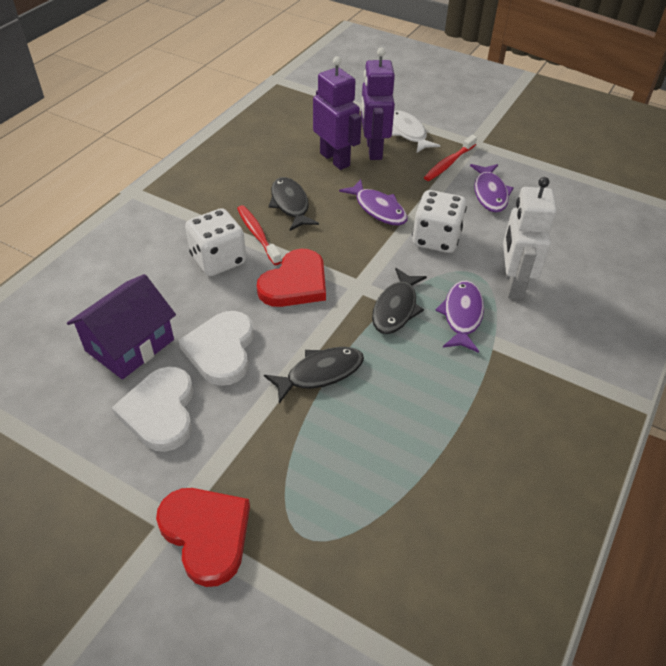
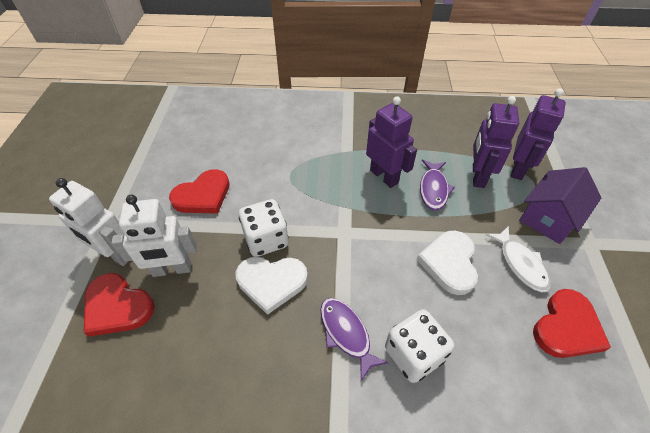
black fish: [264,347,364,404] [268,177,319,231] [372,268,427,334] = 3 -> none = 0
purple fish: [339,179,408,225] [435,280,484,353] [470,164,513,212] = 3 -> [320,298,389,381] [420,160,455,210] = 2
purple robot: [313,56,362,170] [361,47,395,160] = 2 -> [366,96,417,188] [473,96,519,188] [511,88,566,180] = 3
red heart: [156,488,250,587] [257,249,326,307] = 2 -> [84,273,155,337] [169,169,230,214] [533,289,611,358] = 3
red toothbrush: [237,205,282,265] [424,135,477,181] = 2 -> none = 0
white robot: [503,177,557,299] = 1 -> [49,178,128,266] [111,194,197,277] = 2

